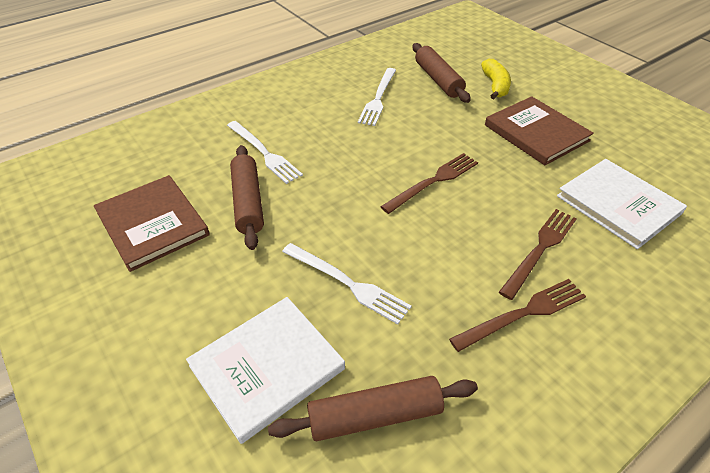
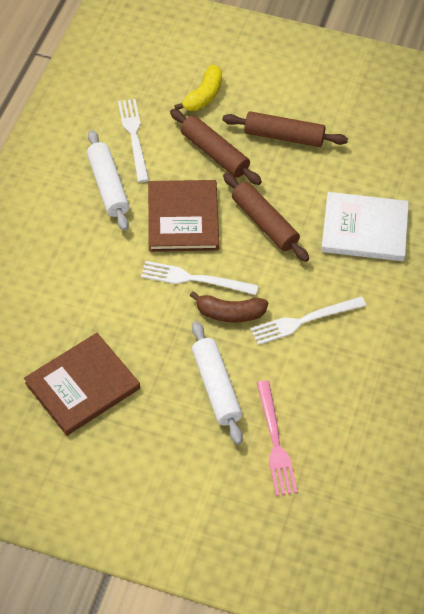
brown banana: none = 0 -> [190,291,268,322] = 1
brown fork: [380,153,478,214] [449,279,586,352] [499,209,577,300] = 3 -> none = 0
pink fork: none = 0 -> [257,381,297,496] = 1
white book: [186,297,345,444] [557,159,687,249] = 2 -> [321,192,409,261] = 1
white rolling pin: none = 0 -> [87,130,129,231] [192,321,243,445] = 2

